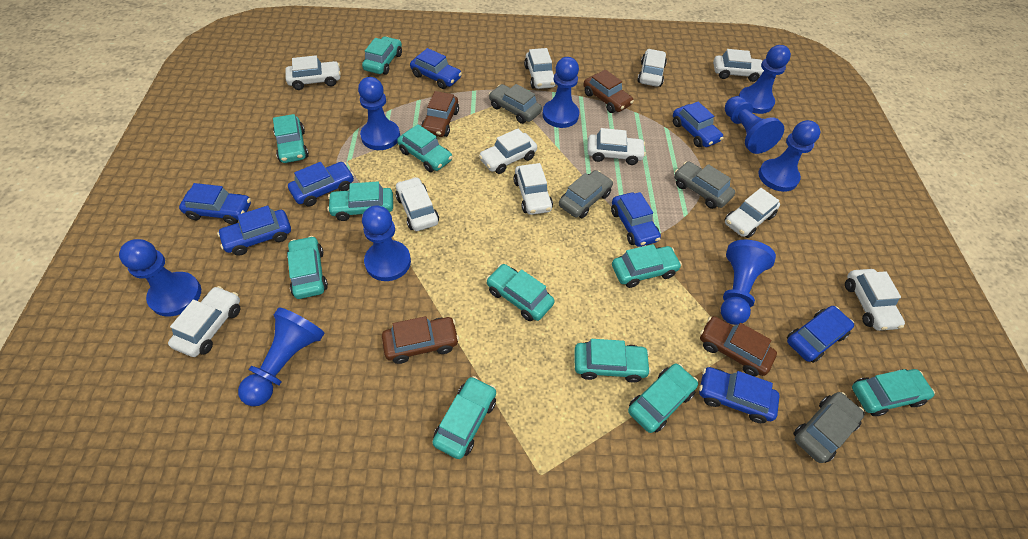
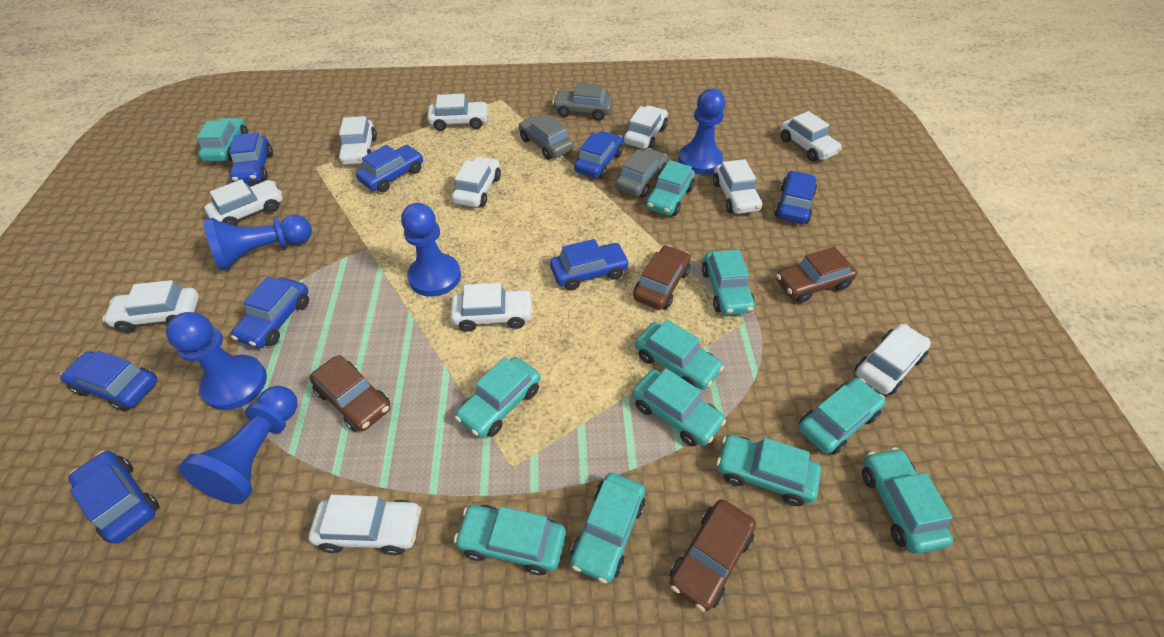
blue pawn: [119,239,201,316] [238,307,325,406] [358,77,400,150] [362,206,411,281] [542,57,579,128] [721,240,776,325] [725,96,784,154] [739,45,791,114] [758,120,820,192] = 9 -> [166,312,267,410] [178,386,298,504] [203,215,312,271] [401,203,461,297] [679,88,725,175] = 5
grey car: [489,84,542,124] [559,170,613,218] [674,162,735,209] [793,392,865,463] = 4 -> [519,115,574,160] [552,83,613,120] [615,148,668,197] = 3

